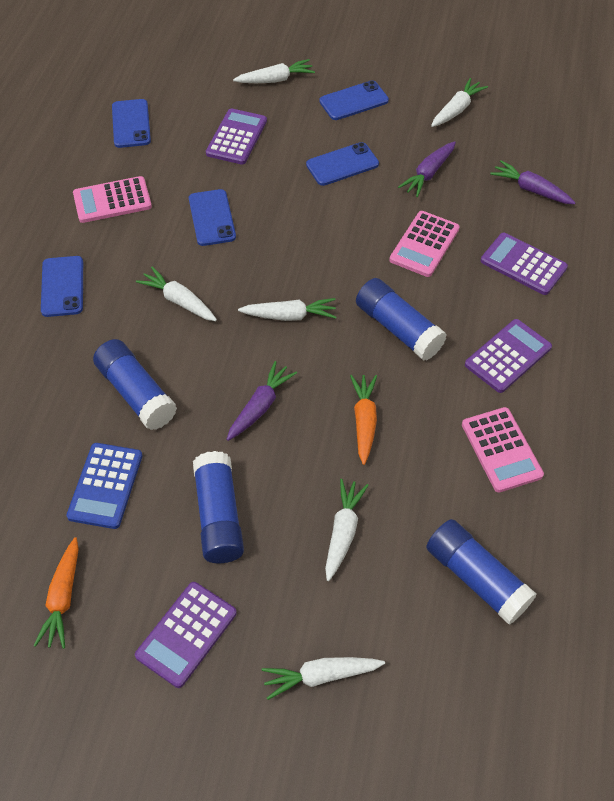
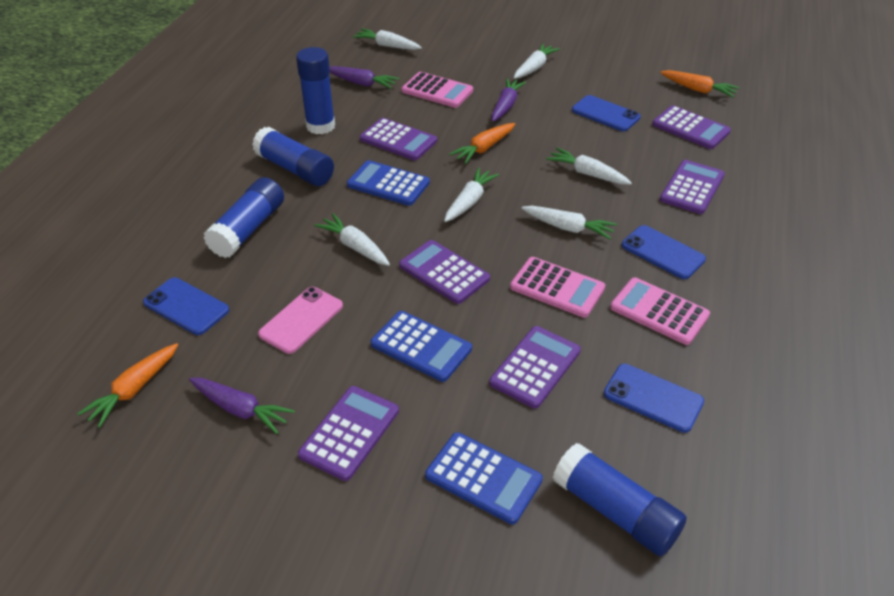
blue calculator: [66,443,143,529] = 1 -> [347,160,430,206] [371,311,472,382] [425,432,543,525] = 3
blue phone: [41,256,83,317] [112,99,151,148] [189,189,236,246] [306,142,379,186] [319,80,389,120] = 5 -> [143,278,229,335] [572,95,641,131] [604,364,704,433] [622,225,706,279] = 4
orange carrot: [34,537,79,649] [350,375,377,465] = 2 -> [77,343,178,428] [449,123,515,164] [660,70,740,98] = 3
pink phone: none = 0 -> [258,287,343,354] = 1
purple calculator: [135,582,237,688] [206,108,267,165] [465,319,552,393] [481,233,568,295] = 4 -> [298,386,399,481] [360,118,437,160] [399,240,490,304] [489,326,581,409] [652,105,731,149] [660,160,725,214] = 6

